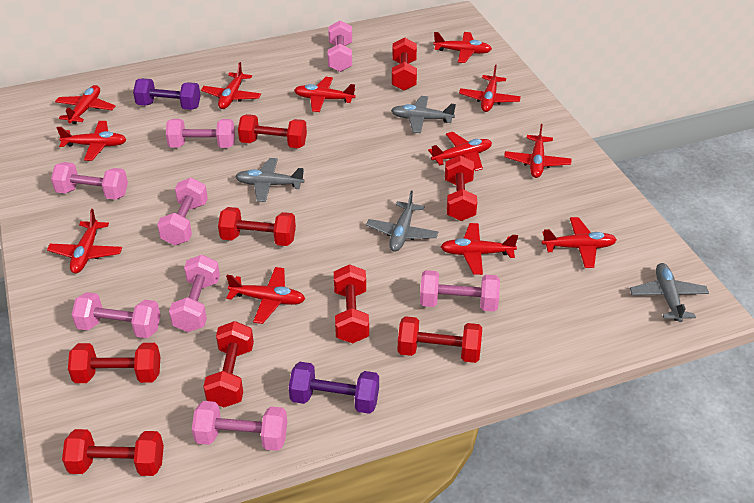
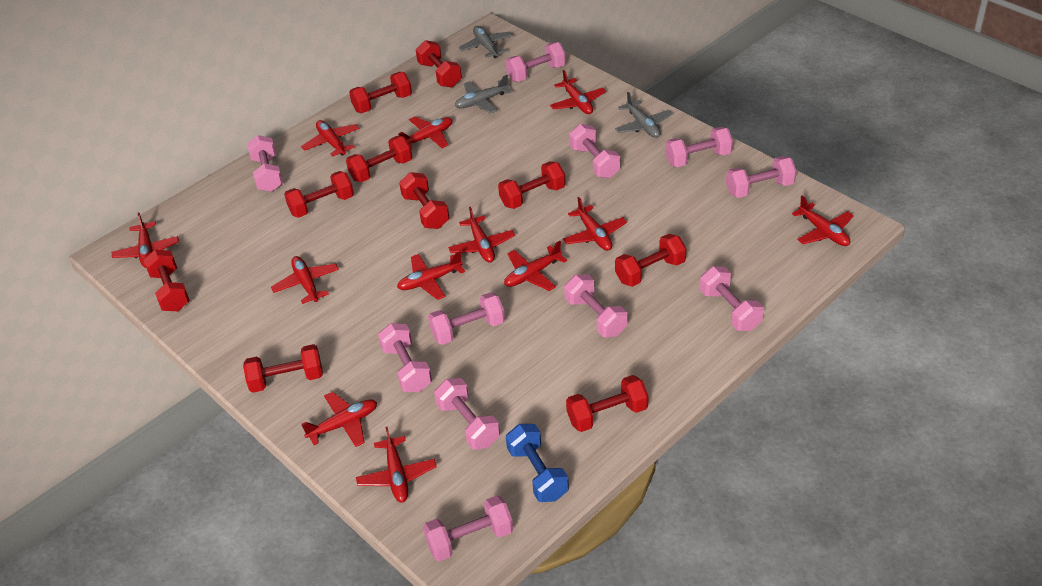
blue dumbbell: none = 0 -> [506,424,569,502] = 1
grey plane: [235,158,305,202] [366,191,438,252] [391,96,456,133] [630,263,709,322] = 4 -> [455,75,512,114] [459,26,513,58] [615,92,672,138] = 3
pink dumbbell: [51,162,128,200] [72,292,161,338] [157,178,208,246] [166,119,235,148] [169,255,220,332] [192,401,287,451] [328,21,352,72] [420,270,500,312] = 8 -> [247,135,283,192] [378,323,432,392] [423,496,513,562] [428,292,505,345] [434,378,500,449] [506,42,566,82] [564,275,627,337] [569,124,620,178] [665,127,733,167] [700,266,764,331] [726,156,797,198] = 11
purple dumbbell: [133,78,201,110] [289,362,379,414] = 2 -> none = 0
red dumbbell: [62,429,164,476] [68,343,160,383] [203,321,254,407] [218,207,296,246] [238,114,307,148] [334,264,369,343] [392,38,417,91] [398,316,482,363] [445,155,477,221] = 9 -> [144,250,190,311] [243,344,323,393] [284,171,354,218] [346,136,412,182] [349,72,412,113] [399,172,449,229] [416,40,462,88] [498,161,566,209] [566,375,648,432] [615,234,686,287] = 10

